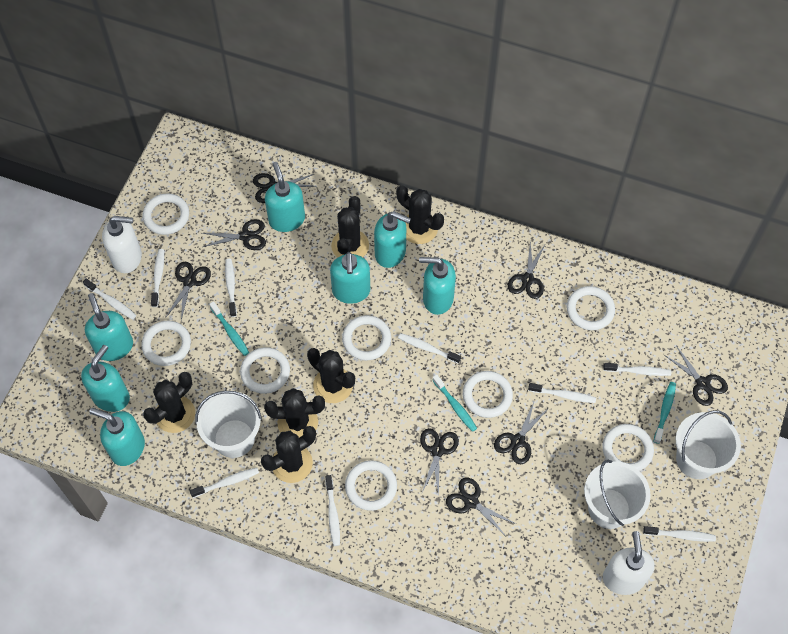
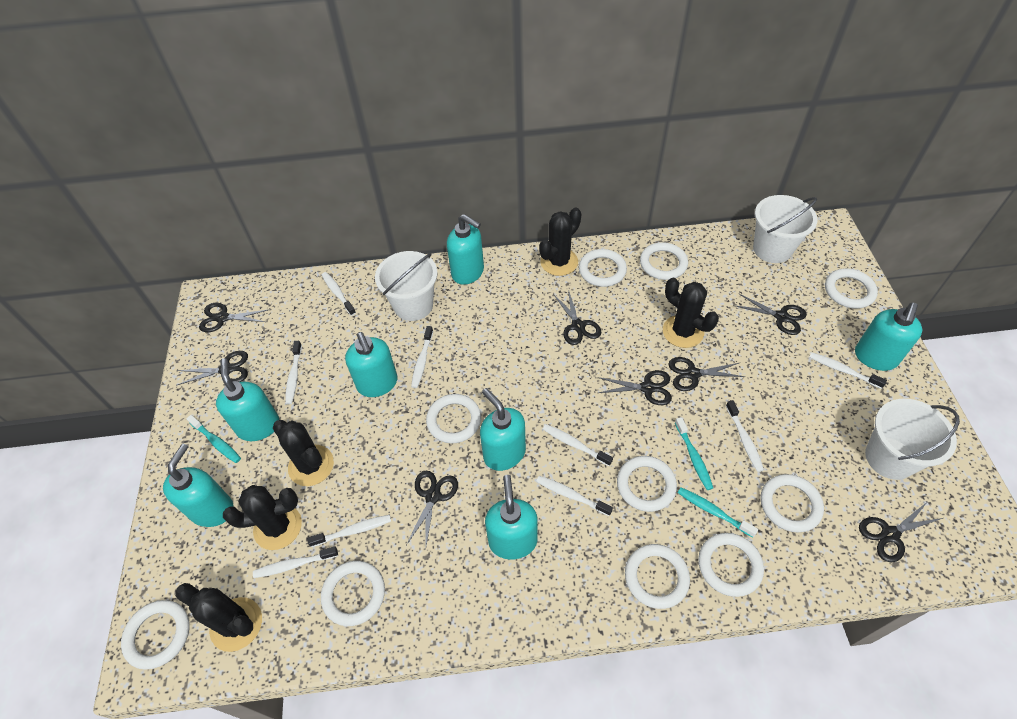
black cactus: [143,372,195,433] [261,426,316,483] [264,388,325,437] [307,348,355,403] [331,196,369,258] [397,186,444,244] = 6 -> [175,583,262,652] [223,485,302,550] [273,420,334,486] [539,207,581,276] [663,278,719,348] = 5
white ring: [142,321,191,366] [143,194,189,235] [240,347,290,394] [342,315,391,361] [345,460,397,511] [463,371,513,418] [567,286,615,330] [602,424,654,471] = 8 -> [121,600,190,670] [321,561,385,626] [426,394,481,443] [579,249,627,287] [617,456,677,512] [625,544,690,609] [640,242,688,280] [698,533,764,597] [761,474,824,532] [825,269,878,309] = 10
white soap dispenser: [102,216,142,273] [603,531,655,595] = 2 -> none = 0

